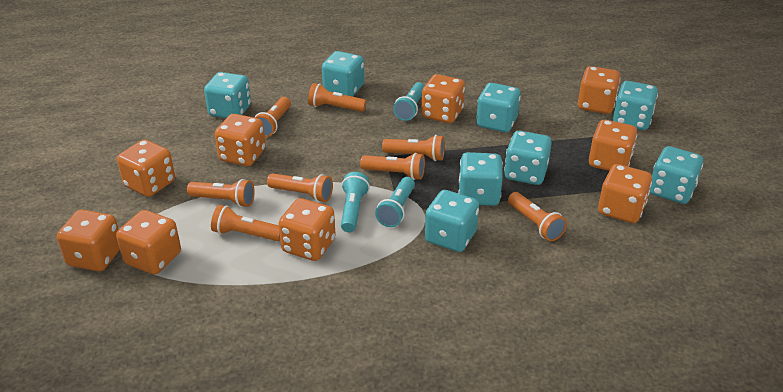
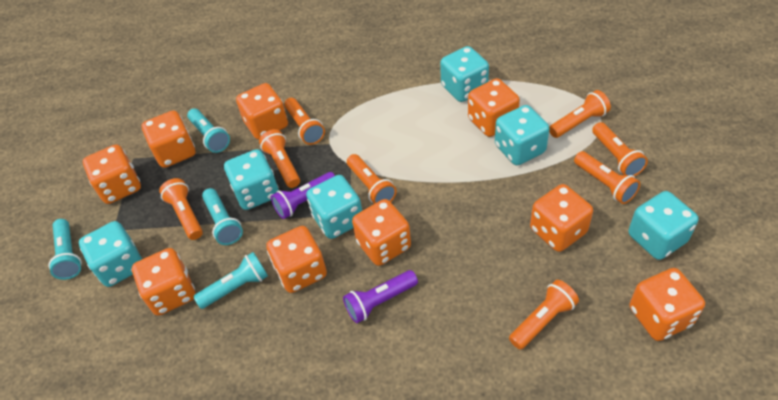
purple flashlight: none = 0 -> [271,172,335,219] [343,270,418,323] = 2
turquoise dice: [204,72,251,118] [322,51,364,97] [425,190,479,252] [458,152,503,206] [476,83,521,132] [504,131,552,185] [613,81,658,130] [650,146,703,204] = 8 -> [79,221,142,287] [224,149,279,210] [306,175,362,239] [440,46,489,102] [495,105,550,165] [628,191,699,260] = 6
turquoise flashlight: [341,172,370,232] [375,177,415,227] [393,82,425,121] = 3 -> [48,219,82,280] [187,109,230,153] [194,252,268,309] [202,188,243,245] = 4

